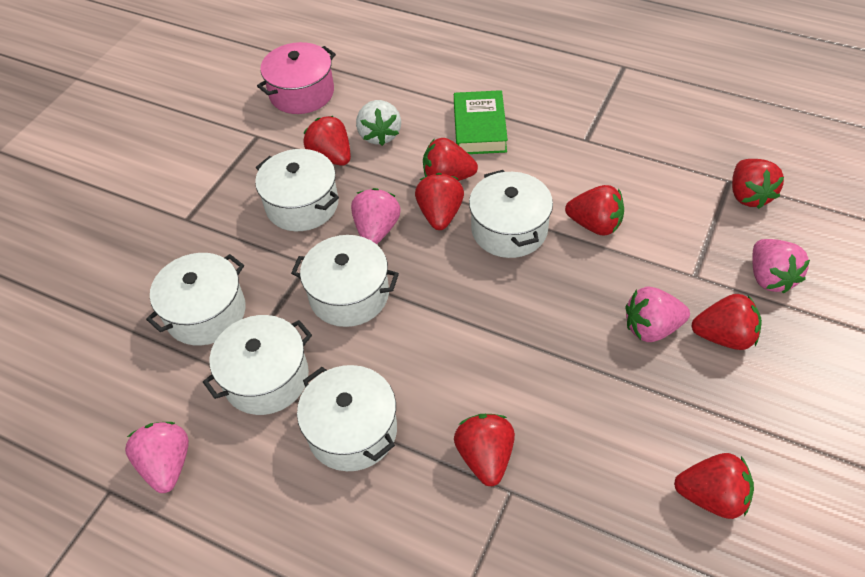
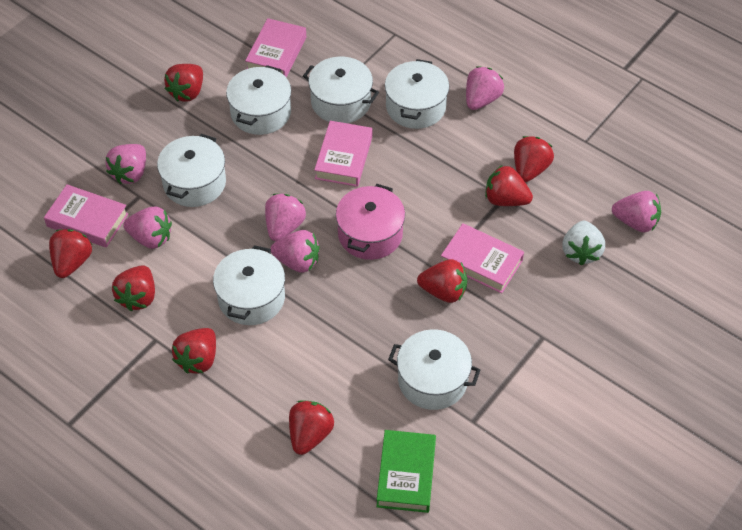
pink book: none = 0 -> [44,184,128,248] [245,18,306,78] [314,121,372,187] [441,223,524,293] = 4
pink strawberry: [125,422,189,493] [351,188,401,244] [626,287,690,342] [752,239,810,294] = 4 -> [105,144,146,184] [123,206,172,249] [265,194,306,241] [271,230,319,273] [466,66,504,110] [612,191,661,232] = 6

